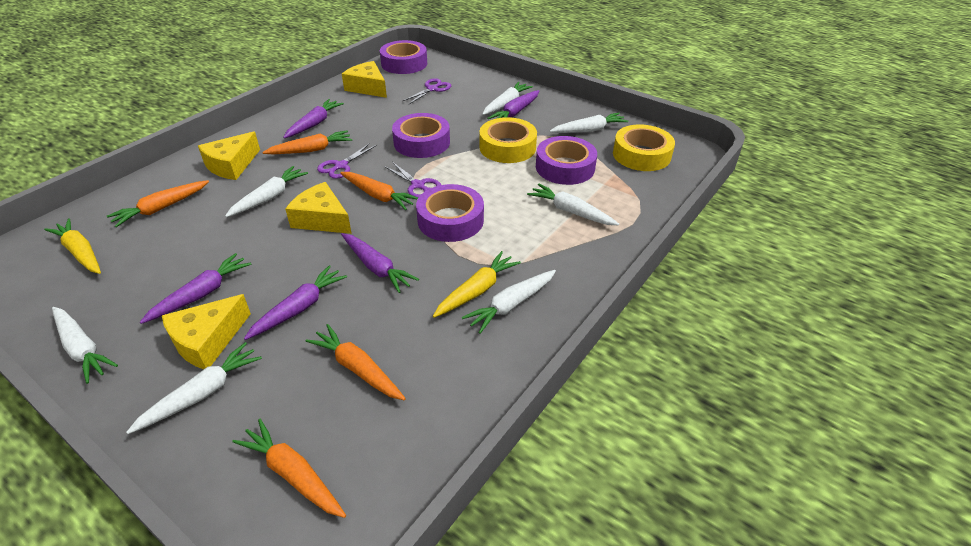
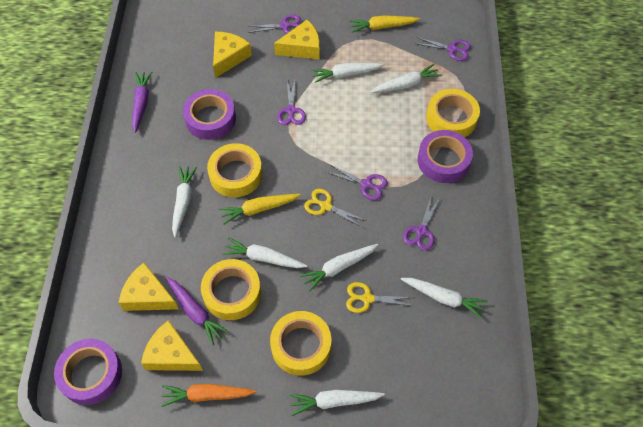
orange carrot: [107,180,209,227] [232,419,346,518] [262,130,352,154] [305,324,406,400] [340,172,418,210] = 5 -> [161,384,257,407] = 1
purple carrot: [140,253,251,324] [244,265,347,340] [283,99,344,138] [341,233,419,293] [487,90,539,119] = 5 -> [132,71,152,133] [166,277,229,345] = 2
purple scissors: [317,143,377,179] [384,162,441,198] [403,78,451,105] = 3 -> [247,15,301,33] [277,80,306,125] [327,165,388,200] [403,195,440,250] [414,37,471,61] = 5
purple tape: [380,40,427,74] [392,113,450,158] [416,184,484,242] [536,136,597,185] = 4 -> [54,339,122,405] [183,89,236,140] [418,130,473,183] = 3
yellow scissors: none = 0 -> [304,189,366,228] [346,282,414,313] = 2
yellow tape: [479,117,537,163] [613,124,675,171] = 2 -> [201,259,261,320] [207,143,262,197] [270,311,331,376] [426,89,480,137] = 4

